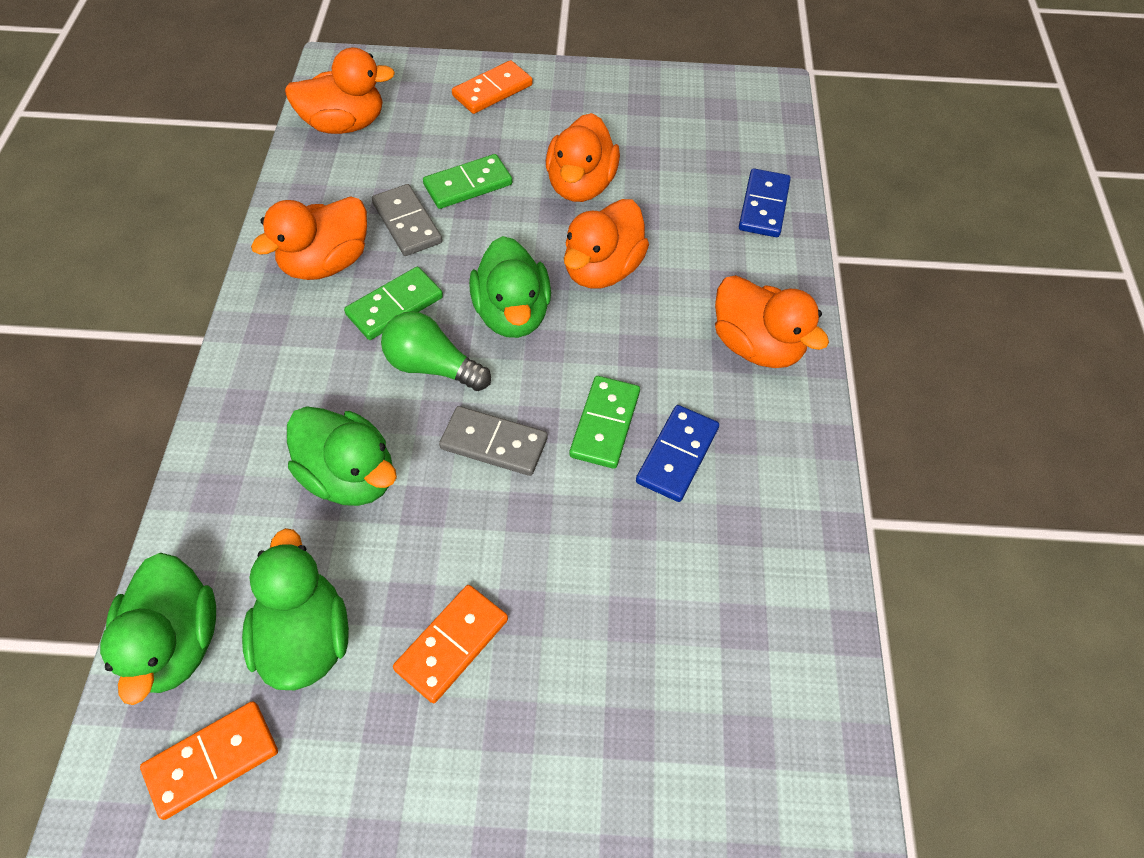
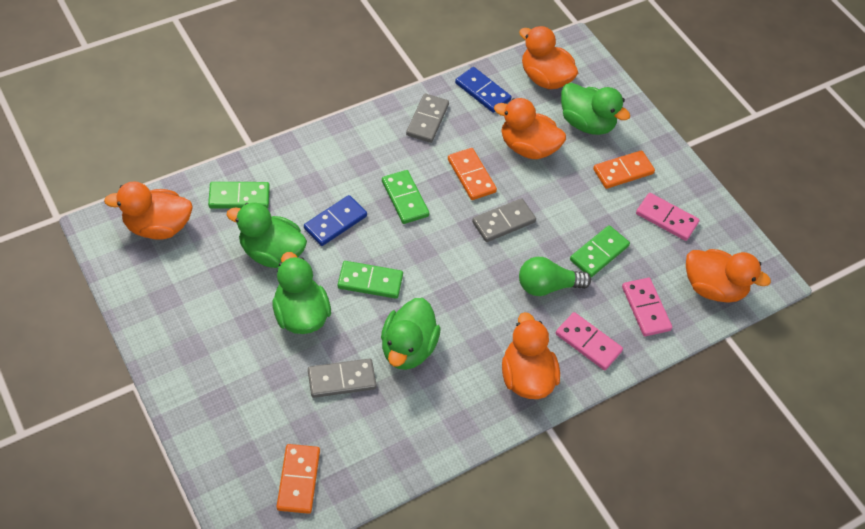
green domino: [344,267,443,340] [423,154,512,209] [570,376,640,469] = 3 -> [208,182,270,208] [338,261,403,299] [382,170,429,224] [570,225,630,277] = 4
grey domino: [372,184,442,256] [439,406,547,476] = 2 -> [308,358,377,398] [406,93,449,143] [472,198,536,242] = 3
pink domino: none = 0 -> [556,312,623,370] [622,278,672,337] [636,193,700,241] = 3

